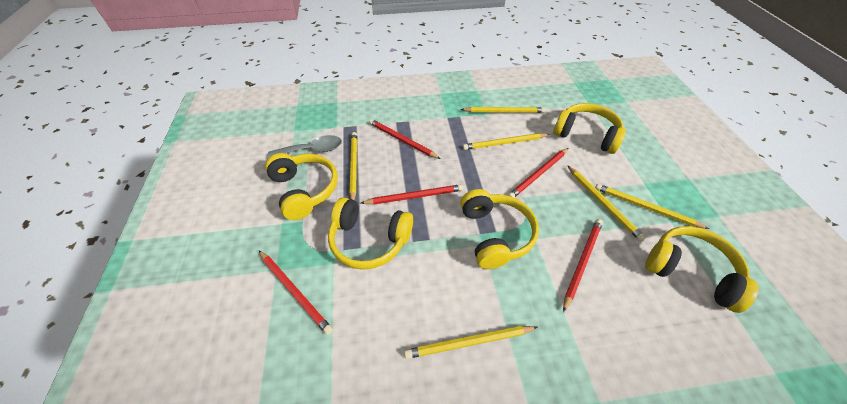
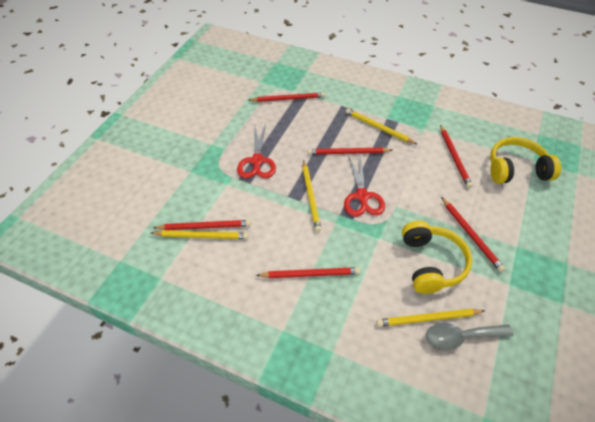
red pencil: [259,250,333,335] [361,184,463,205] [369,119,441,159] [508,148,568,198] [563,219,603,312] = 5 -> [153,220,251,230] [249,92,325,102] [256,267,361,278] [307,148,392,155] [440,125,472,188] [441,197,505,272] = 6
red scissors: none = 0 -> [237,123,276,178] [344,154,385,217] = 2
yellow headphones: [265,153,338,220] [328,197,413,270] [460,189,539,269] [553,103,626,154] [645,226,759,313] = 5 -> [402,221,472,294] [490,137,561,184] = 2
yellow pencil: [350,132,357,200] [404,326,538,359] [461,107,546,113] [463,133,550,150] [567,165,646,242] [595,184,709,229] = 6 -> [151,230,249,239] [303,160,321,232] [346,109,417,144] [377,309,485,327] = 4

